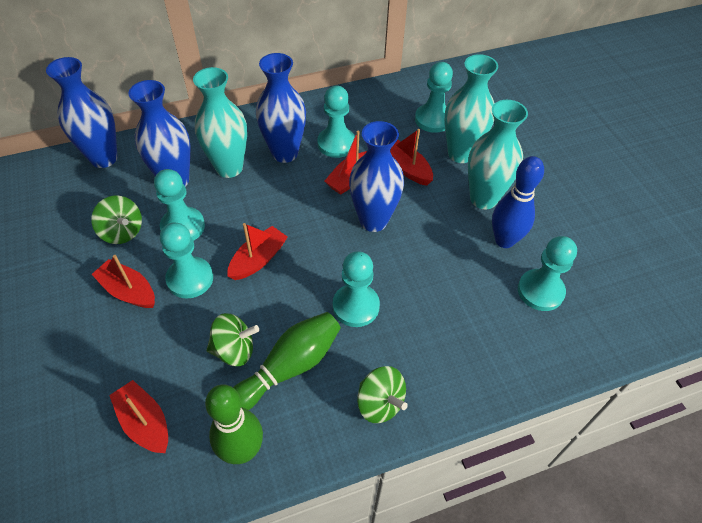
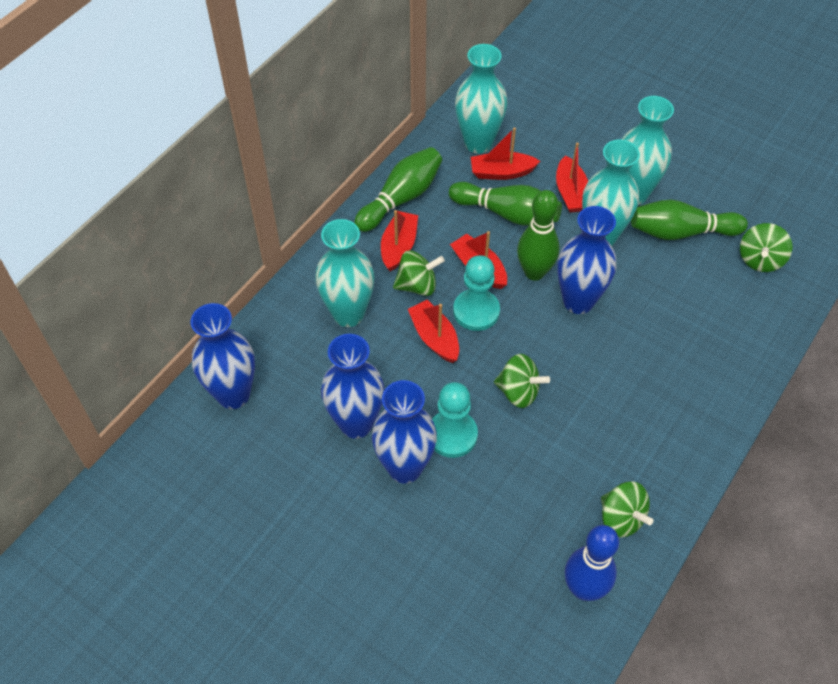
green bowling pin: [205,384,263,464] [233,312,341,410] = 2 -> [354,147,442,232] [449,182,562,226] [517,190,560,281] [631,200,748,240] = 4
green spinning top: [91,196,142,244] [206,313,259,366] [357,366,408,423] = 3 -> [393,250,445,296] [494,354,550,408] [601,481,653,538] [740,223,792,272] = 4
turquoise pawn: [154,169,205,241] [160,222,213,298] [317,86,355,158] [333,251,380,327] [415,62,453,133] [518,236,577,311] = 6 -> [432,382,478,458] [453,255,500,331] = 2
turquoise vase: [193,67,247,178] [445,54,498,163] [468,100,528,210] = 3 -> [315,219,374,327] [455,44,507,154] [582,140,640,246] [621,96,674,205] = 4

